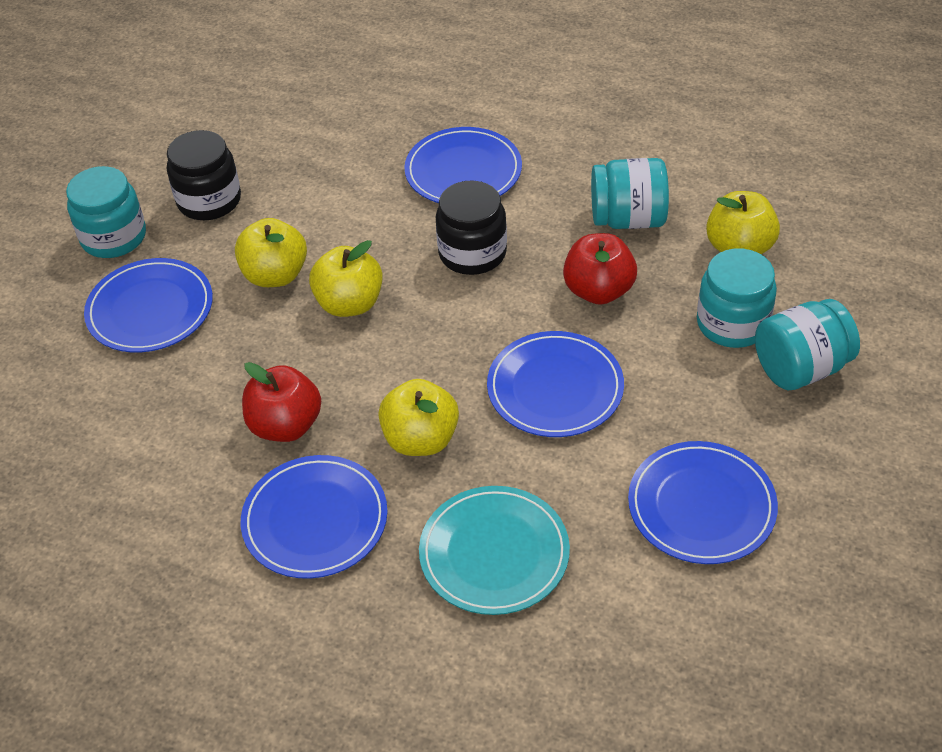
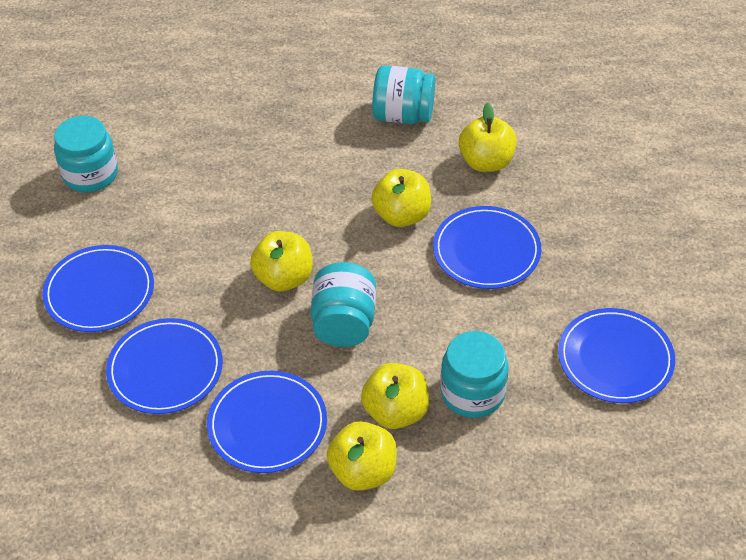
black jar: [167,130,241,220] [436,181,507,275] = 2 -> none = 0
red apple: [242,362,321,442] [563,233,637,305] = 2 -> none = 0
turquoise plate: [419,486,570,615] = 1 -> none = 0
yellow apple: [235,218,307,287] [309,240,383,317] [378,379,459,456] [706,191,780,254] = 4 -> [250,231,313,291] [327,421,397,491] [361,363,429,429] [371,169,431,227] [459,103,517,172] = 5

